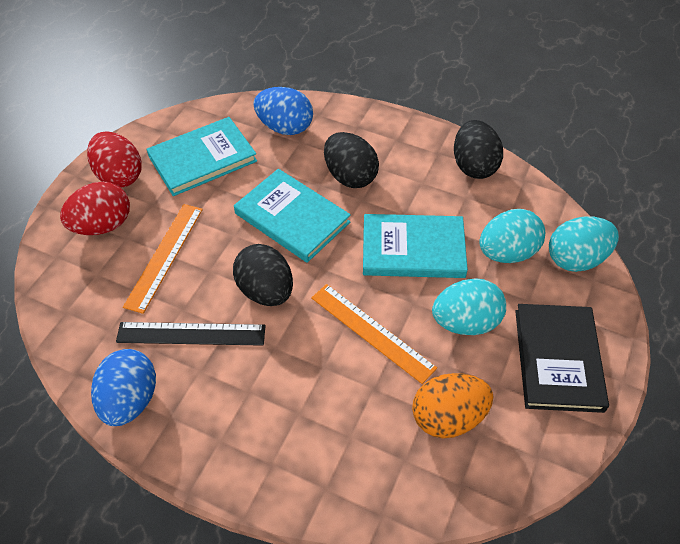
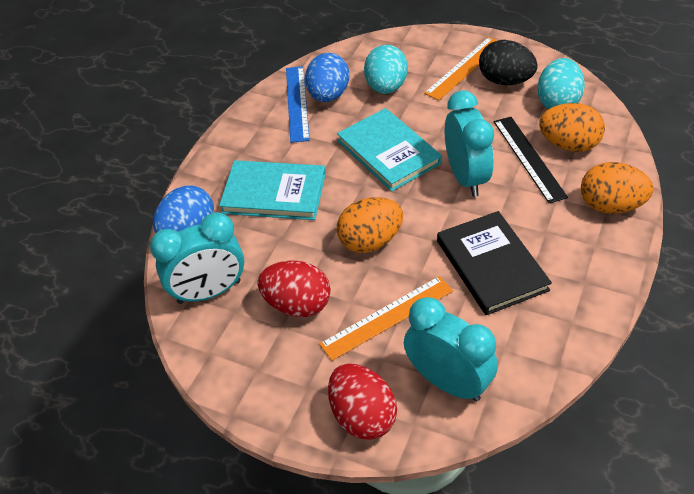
black egg: [233,244,293,306] [324,132,379,188] [454,120,503,179] = 3 -> [479,40,538,85] = 1
blue ruler: none = 0 -> [286,66,310,143] = 1
orange egg: [412,373,493,438] = 1 -> [337,197,403,253] [539,103,605,152] [581,162,654,214] = 3
turquoise book: [147,117,257,196] [234,169,351,263] [363,214,468,278] = 3 -> [219,160,326,220] [337,108,442,192] = 2
turquoise clock: none = 0 -> [150,212,245,304] [404,297,498,402] [445,90,494,197] = 3
turquoise egg: [432,278,506,335] [479,209,545,263] [549,216,619,272] = 3 -> [364,45,408,94] [537,58,585,109] = 2

